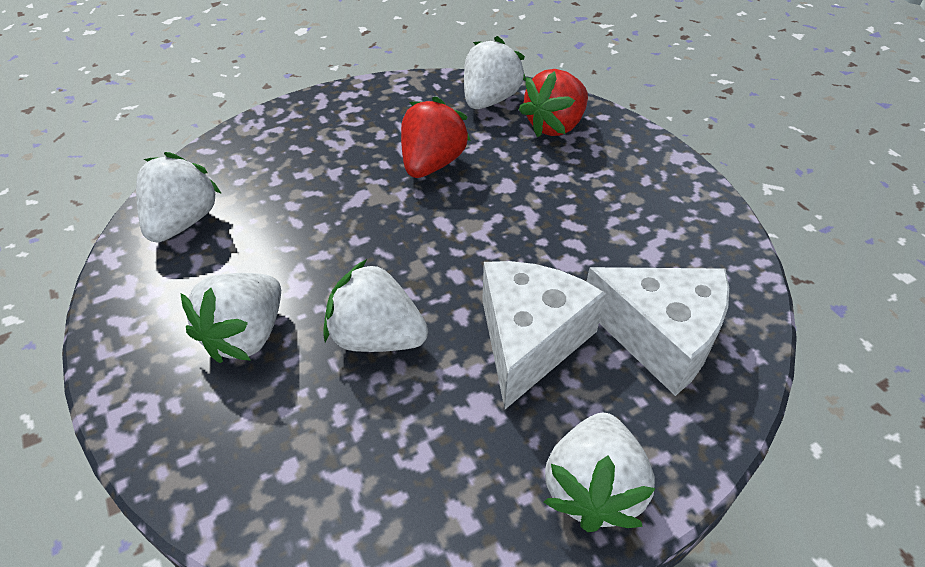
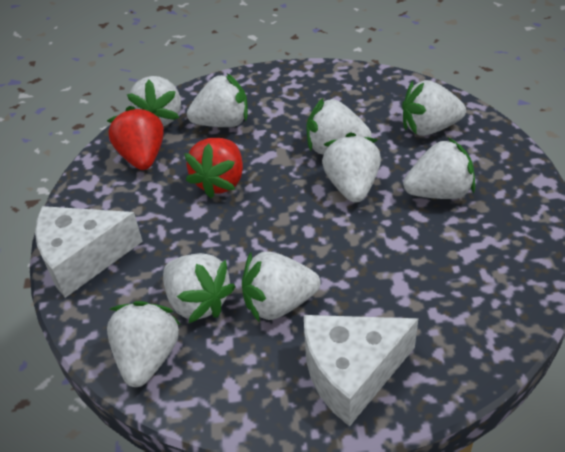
white strawberry: [136,152,222,242] [180,273,281,363] [323,259,428,352] [464,36,526,109] [543,412,656,532] = 5 -> [107,301,181,387] [127,76,181,126] [163,253,236,323] [187,73,248,127] [242,252,320,323] [306,97,372,155] [322,132,381,203] [402,80,466,136] [403,137,475,199] = 9

